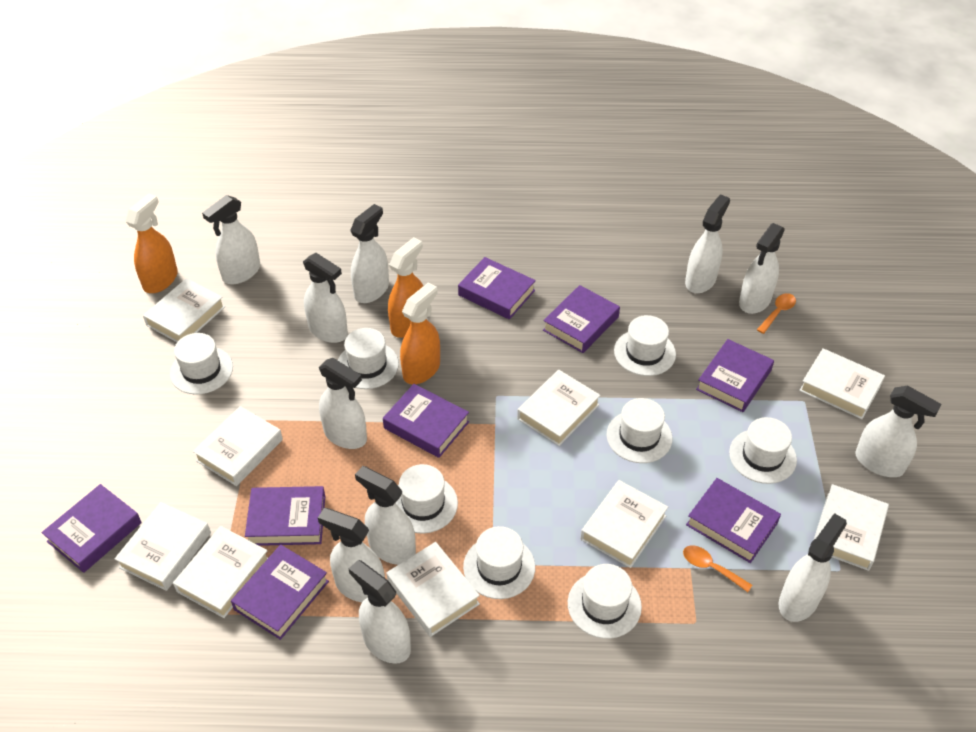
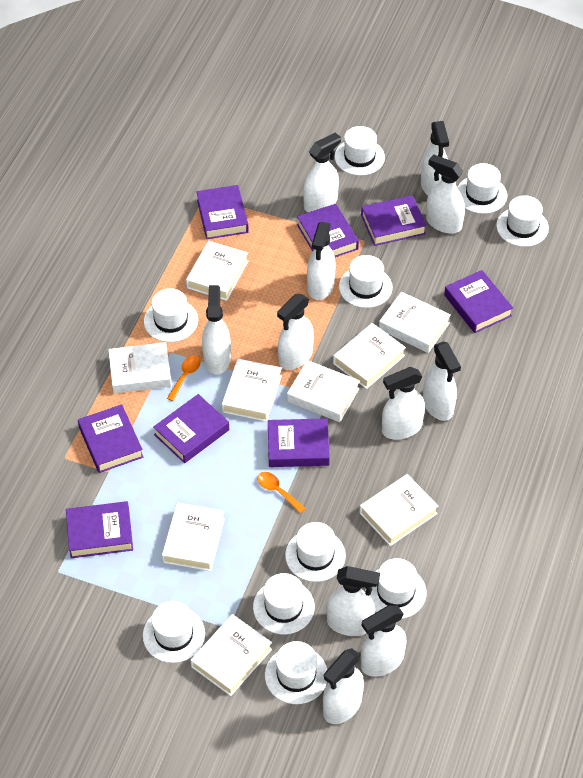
orange spray bottle: [125,193,178,293] [388,237,423,338] [400,282,440,384] = 3 -> none = 0
white hat: [170,333,233,395] [338,328,399,389] [396,464,458,533] [463,526,535,599] [568,564,642,639] [607,398,673,463] [614,315,676,376] [729,417,797,484] = 8 -> [143,601,205,663] [144,288,198,342] [253,573,315,634] [265,641,327,704] [285,522,346,582] [334,126,385,176] [339,255,393,308] [365,558,427,619] [457,163,507,214] [496,195,549,247] = 10

